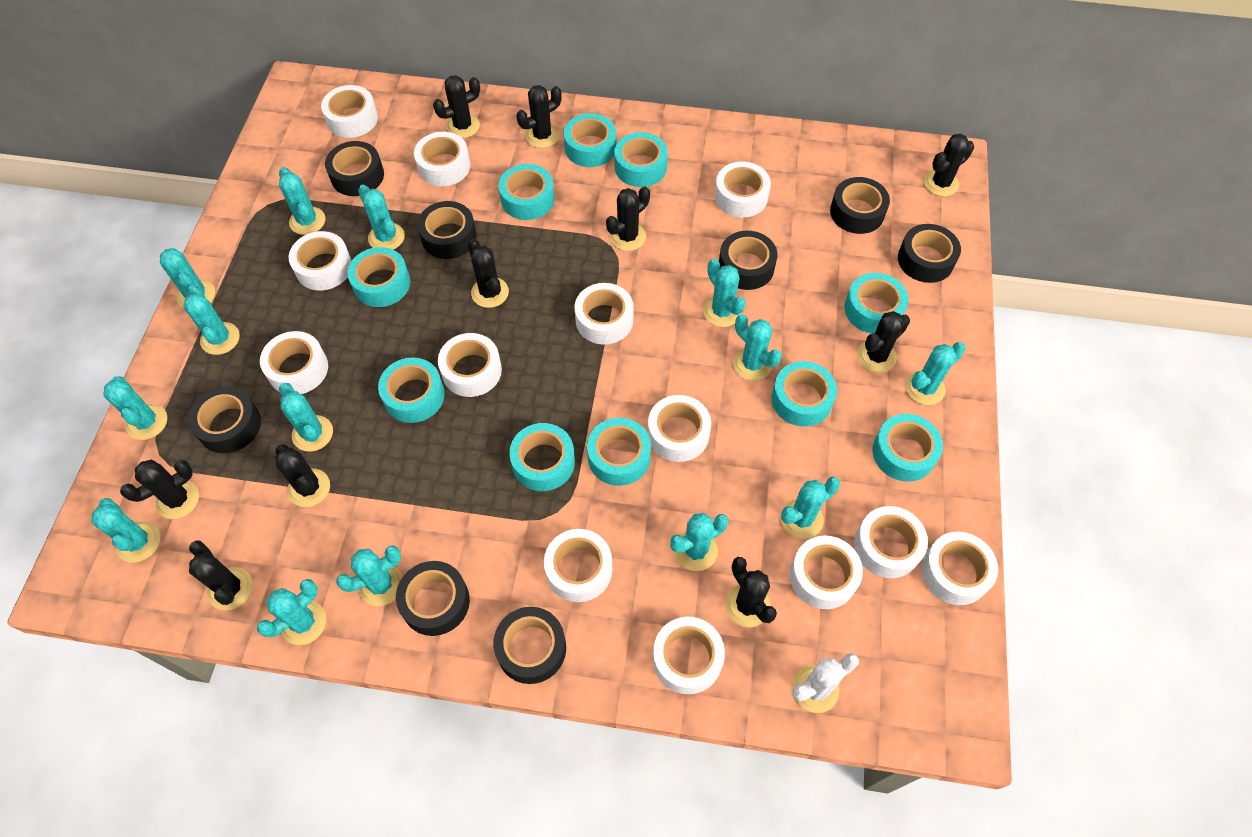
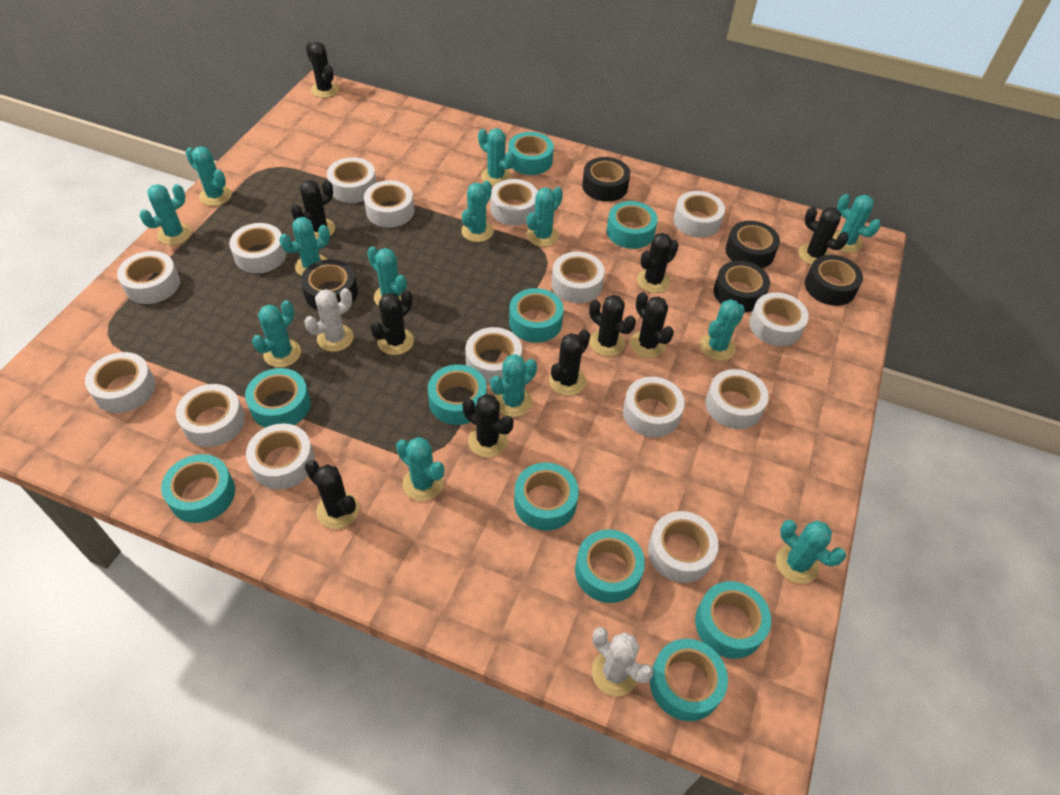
black tape: [188,387,261,453] [325,141,384,196] [396,561,470,636] [417,201,477,259] [493,607,566,684] [719,231,777,290] [830,177,890,234] [898,224,961,283] = 8 -> [301,259,358,311] [582,157,630,202] [714,261,770,312] [725,221,780,268] [805,255,863,306] = 5
turquoise cactus: [91,498,160,563] [103,376,167,440] [160,248,215,308] [183,285,240,355] [257,579,326,645] [279,167,325,235] [279,383,333,452] [336,545,403,606] [358,185,405,250] [670,513,728,571] [703,259,746,327] [733,314,782,381] [781,477,840,539] [905,342,966,405] = 14 -> [140,184,192,245] [185,146,232,206] [252,300,301,368] [279,217,330,276] [367,246,407,306] [396,437,444,501] [461,180,494,242] [478,128,515,186] [490,354,537,417] [527,187,563,247] [700,299,745,361] [776,520,846,584] [833,194,881,253] = 13
white cactus: [792,653,859,713] = 1 -> [304,288,354,352] [592,627,653,696] = 2
white tape: [260,331,328,394] [289,231,352,291] [321,85,378,138] [414,132,471,186] [438,333,502,397] [544,529,612,602] [574,283,634,345] [648,395,711,462] [653,617,725,694] [715,162,771,218] [790,535,863,609] [854,506,928,578] [921,532,998,605] = 13 -> [85,352,156,413] [117,251,180,304] [176,384,245,447] [229,223,287,273] [246,424,315,489] [327,157,377,203] [364,180,414,227] [465,327,522,384] [491,179,538,226] [552,252,605,303] [623,377,685,437] [648,511,719,583] [673,191,725,238] [705,369,769,429] [749,292,809,346] = 15

